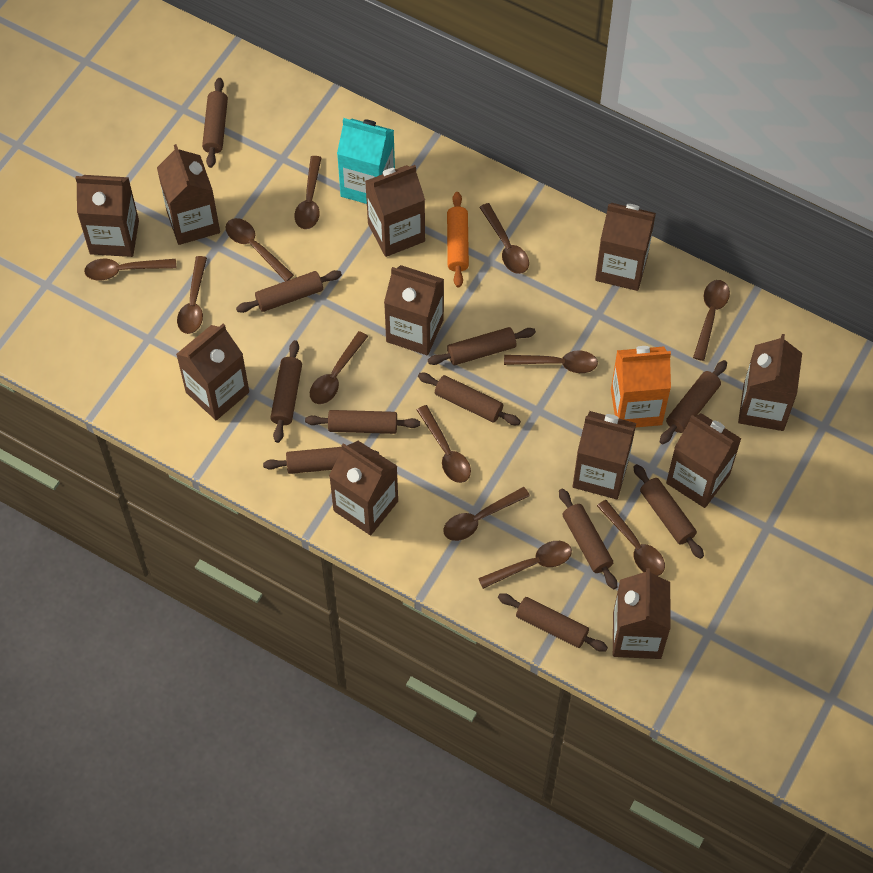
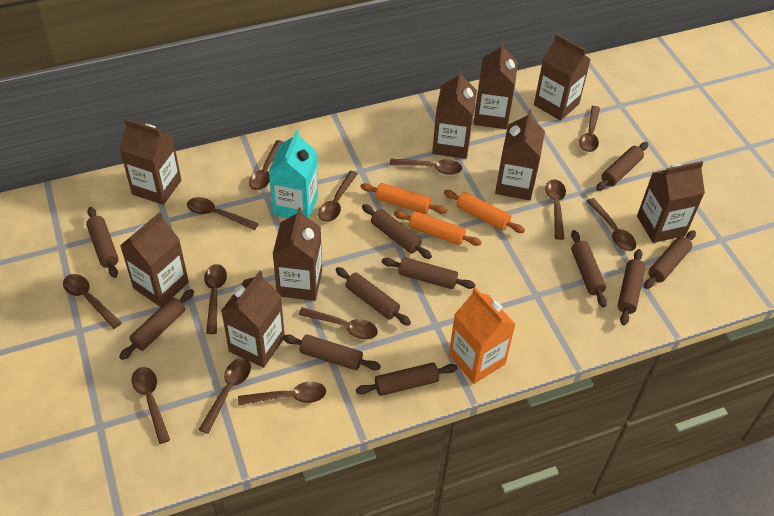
brown carton: [75,175,139,257] [157,144,220,245] [176,324,249,420] [329,441,398,535] [365,165,425,257] [384,265,444,355] [573,411,636,499] [595,203,656,291] [613,568,670,659] [666,413,741,508] [738,334,802,431] = 11 -> [120,119,181,205] [120,212,189,307] [221,271,285,368] [273,207,322,301] [432,70,477,159] [473,42,518,129] [495,110,545,200] [534,34,591,121] [637,161,705,243] = 9
brown spoon: [84,259,176,280] [177,256,207,334] [226,218,294,281] [294,156,322,229] [310,331,368,404] [417,405,471,483] [443,487,530,541] [478,541,572,589] [479,203,529,274] [504,351,598,373] [597,500,665,576] [693,280,730,361] = 12 -> [63,274,122,329] [131,367,170,444] [187,197,259,230] [199,358,251,434] [204,264,227,334] [238,382,326,405] [249,140,283,190] [298,307,378,340] [318,171,358,222] [389,159,462,175] [545,179,566,240] [579,106,600,152] [587,198,636,251] = 13
orange rolling pin: [447,192,469,287] = 1 -> [360,183,447,214] [394,211,482,246] [444,190,525,233] = 3

